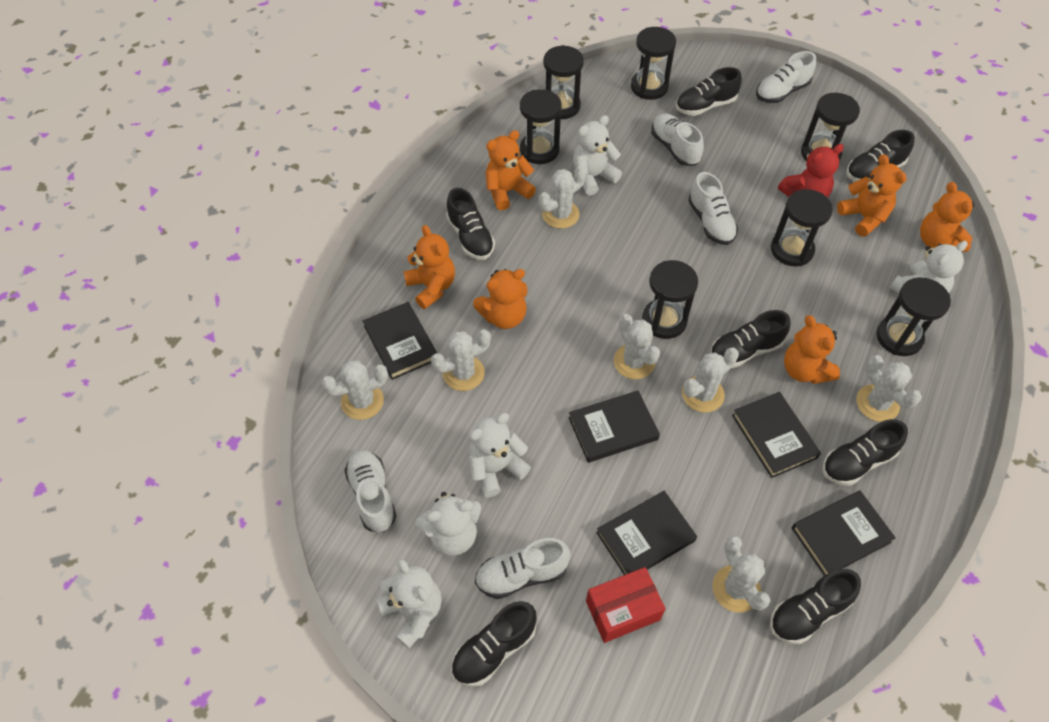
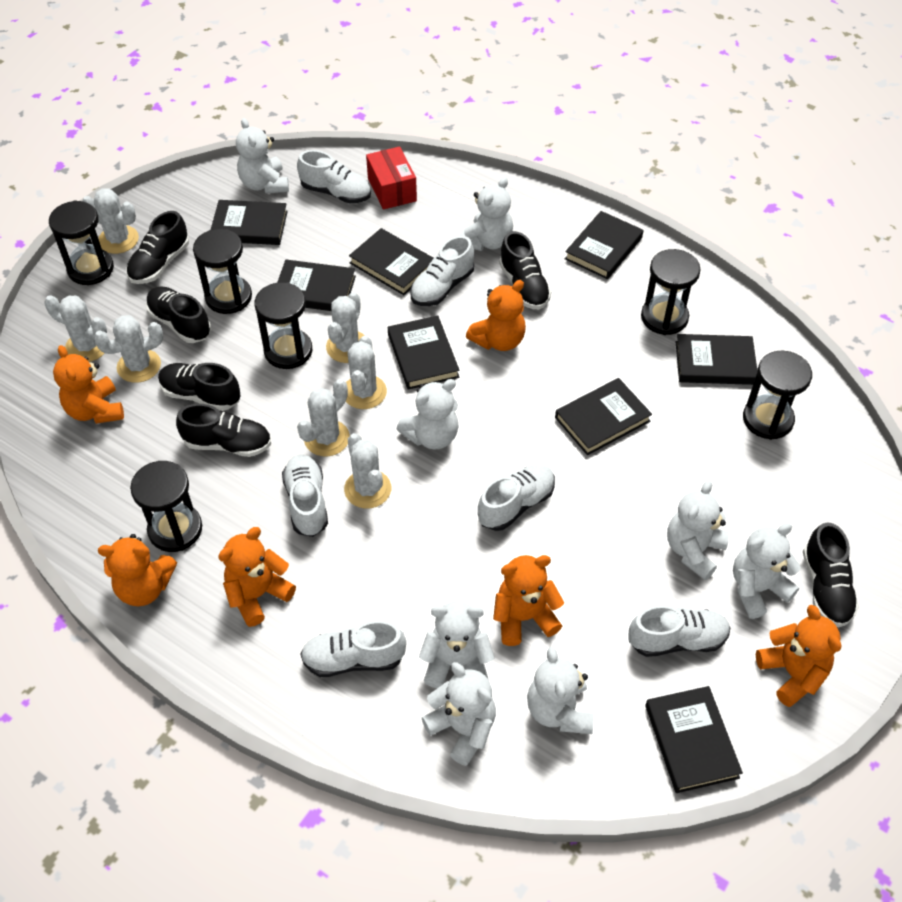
black book: [363,302,437,380] [569,391,660,463] [597,491,697,575] [732,392,821,478] [792,491,896,576] = 5 -> [211,200,288,245] [277,260,356,311] [349,228,434,295] [388,315,460,390] [555,378,652,455] [565,211,643,279] [645,686,743,793] [676,334,758,385] = 8
black hourglass: [520,89,562,164] [543,45,584,119] [631,27,676,100] [642,260,698,339] [771,189,833,266] [801,93,860,161] [877,277,951,356] = 7 -> [49,200,114,285] [130,461,202,552] [193,229,252,314] [255,282,312,369] [641,249,701,335] [743,351,812,440] = 6
black shoe: [446,188,495,260] [451,601,537,687] [676,67,742,116] [710,310,791,368] [770,569,861,644] [822,419,908,486] [846,130,915,182] = 7 -> [126,211,189,284] [146,286,211,343] [158,363,241,411] [176,404,271,457] [499,231,551,309] [803,522,859,627] = 6
red teddy bear: [778,144,844,198] = 1 -> none = 0
white shoe: [344,450,396,532] [475,538,570,599] [651,113,704,166] [688,172,738,245] [756,51,816,103] = 5 -> [282,454,328,537] [297,150,371,203] [301,621,406,677] [410,236,474,306] [478,464,555,531] [628,605,730,657] = 6
white teddy bear: [377,559,442,649] [415,492,481,556] [469,413,531,497] [573,115,622,195] [890,241,967,293] = 5 -> [236,118,289,194] [397,379,459,450] [419,601,494,688] [422,662,496,766] [459,177,513,251] [527,647,594,734] [667,481,730,580] [733,523,801,619] = 8

